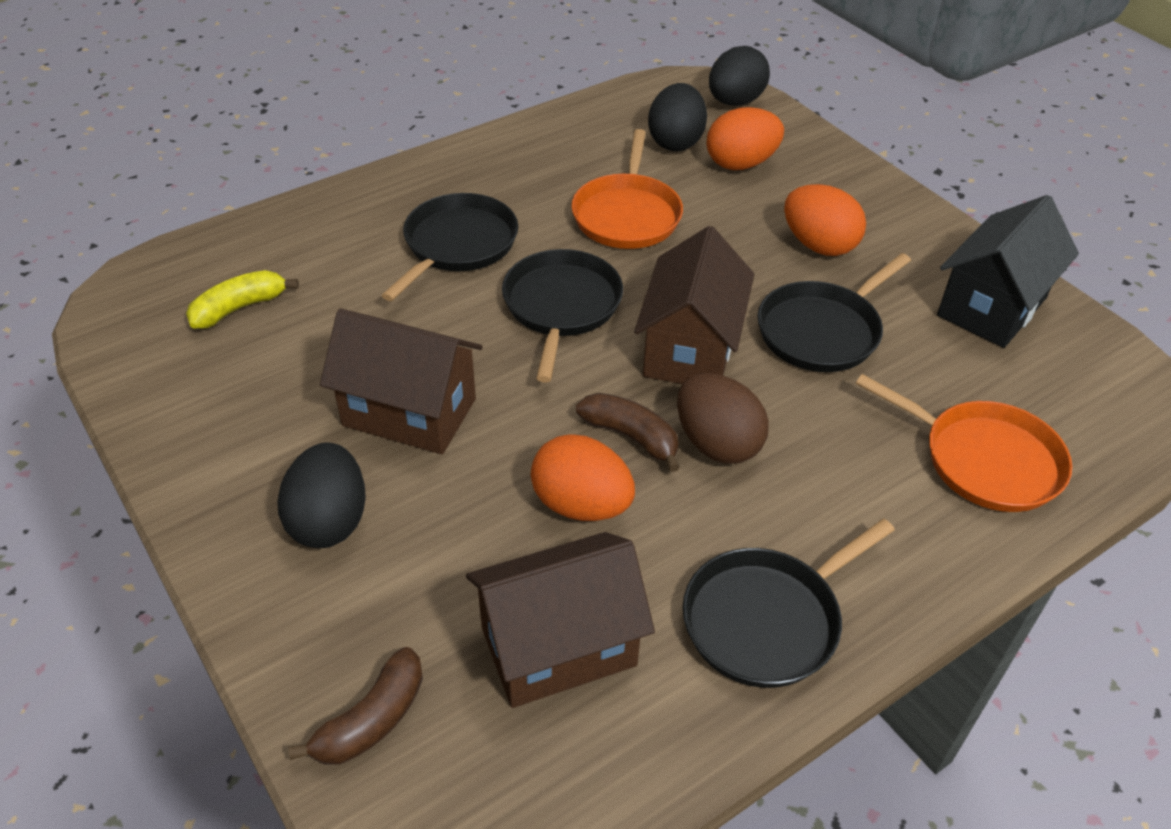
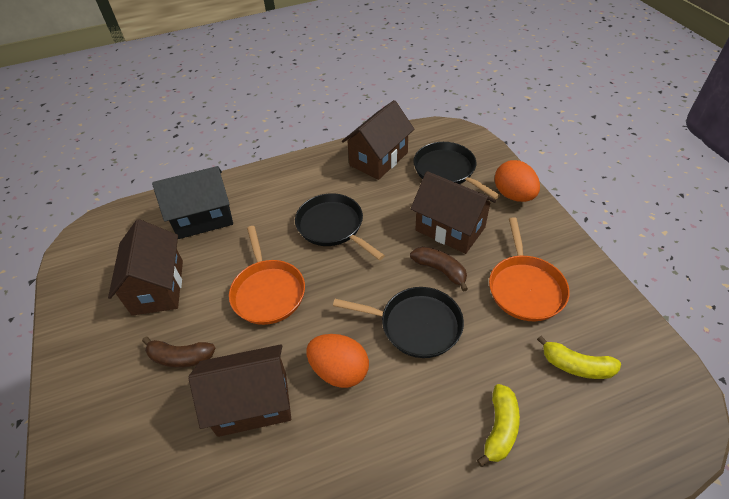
black egg: [277,443,366,548] [648,83,707,151] [709,46,770,106] = 3 -> none = 0
black pan: [381,193,518,301] [502,249,623,382] [683,519,895,688] [757,253,911,372] = 4 -> [295,193,385,260] [333,287,464,358] [413,142,500,199] = 3
brown egg: [677,373,769,464] = 1 -> none = 0
brown house: [320,308,483,454] [466,532,655,708] [634,226,754,384] = 3 -> [108,219,183,316] [189,344,291,437] [342,100,414,180] [411,171,496,254] = 4
orange egg: [531,434,635,521] [707,107,784,170] [784,184,866,256] = 3 -> [307,334,369,388] [494,160,540,202] = 2
yellow banana: [186,270,299,329] = 1 -> [477,384,520,467] [537,336,621,379] = 2

